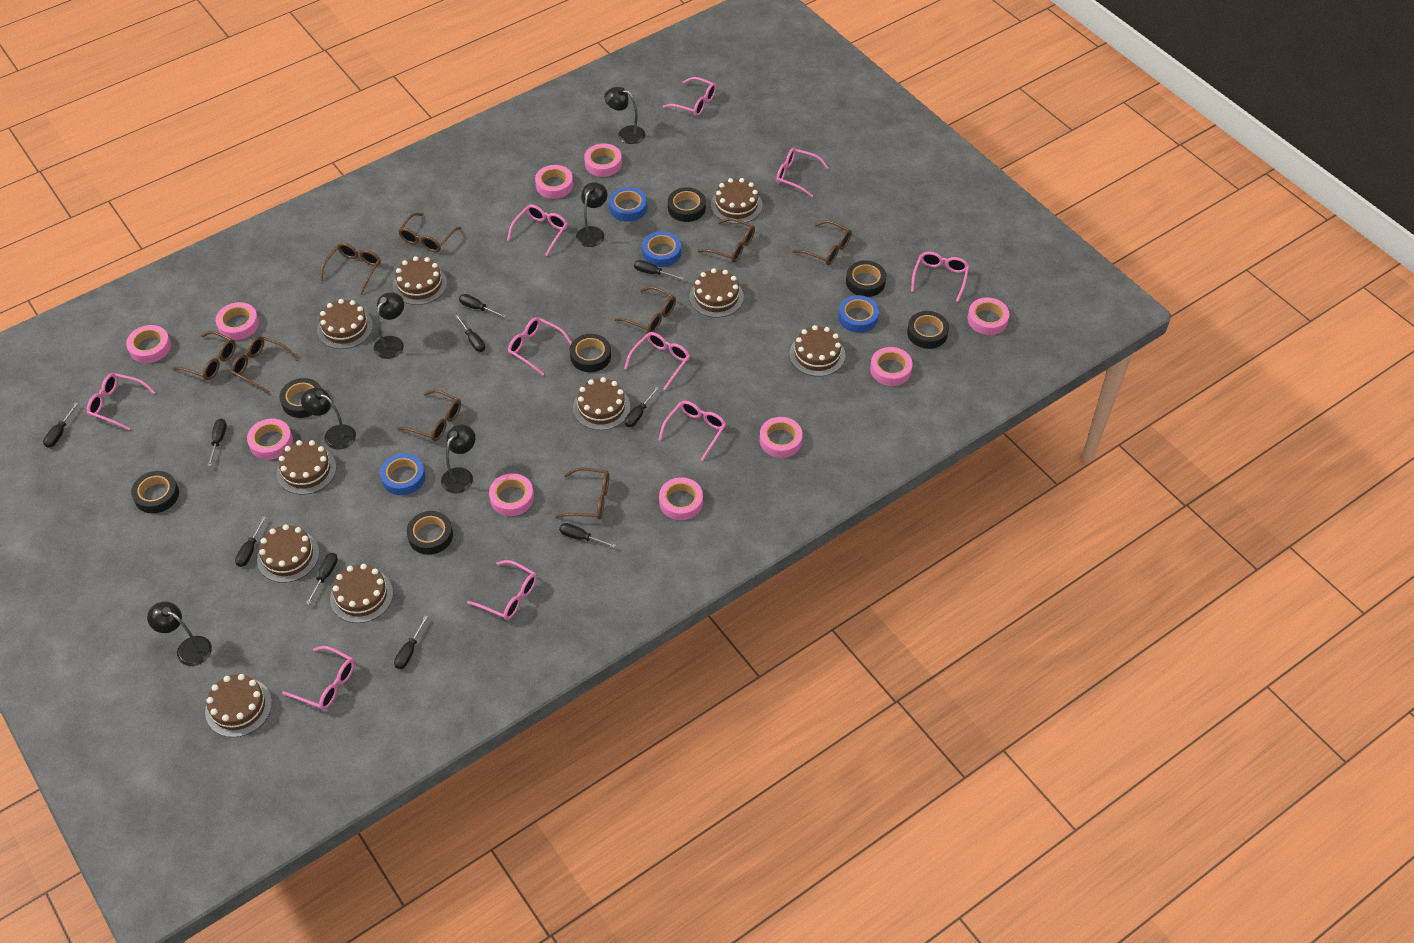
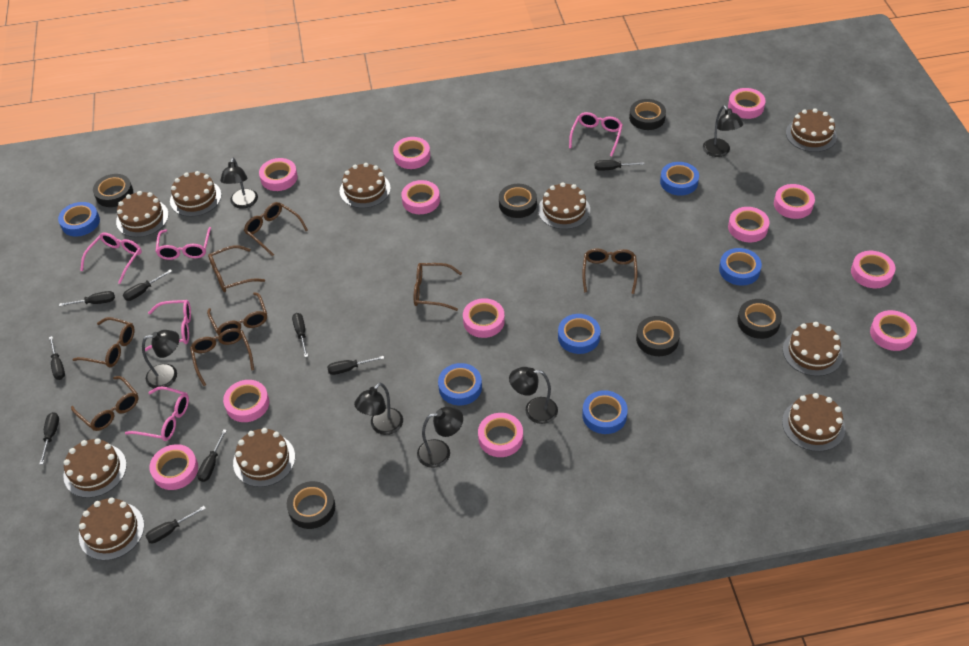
black screwdriver: [43,402,79,448] [208,419,227,466] [235,516,266,567] [306,553,338,605] [394,616,428,669] [455,315,485,352] [459,294,506,318] [559,523,615,548] [625,387,659,427] [634,260,684,280] = 10 -> [39,412,59,465] [49,336,65,380] [59,291,115,306] [123,270,172,301] [145,506,206,543] [197,429,227,482] [292,313,308,357] [327,356,384,375] [595,160,645,171] = 9
black tape: [131,471,179,513] [280,378,321,418] [407,511,453,555] [570,334,611,372] [668,187,706,222] [846,260,886,297] [907,311,949,349] = 7 -> [93,174,133,207] [287,481,335,529] [499,184,537,218] [629,99,666,130] [636,316,680,356] [737,299,782,339] = 6
blue tape: [380,453,425,495] [609,187,647,222] [642,231,681,267] [838,295,879,333] = 4 -> [58,202,100,237] [438,363,482,405] [558,314,600,354] [582,390,628,434] [660,162,699,195] [719,248,762,286] = 6
brown glasses: [172,331,236,380] [231,336,299,394] [320,243,381,294] [397,390,461,441] [398,213,461,252] [555,468,609,519] [614,286,676,333] [697,218,755,262] [792,220,852,265] = 9 -> [71,376,139,431] [72,317,134,367] [190,328,254,386] [207,292,267,335] [208,245,265,292] [244,202,308,256] [414,263,462,311] [582,248,638,294] = 8
pink glasses: [87,373,156,430] [282,646,354,710] [467,560,537,620] [507,205,567,256] [508,317,572,376] [624,332,690,390] [658,401,726,461] [663,77,716,116] [776,148,829,197] [911,252,969,302] = 10 -> [80,232,142,284] [125,386,189,441] [145,300,191,351] [155,227,211,260] [569,112,623,156] = 5
pink tape: [126,325,171,363] [216,302,259,340] [247,419,293,460] [489,473,534,516] [535,165,573,199] [584,143,622,177] [659,477,703,520] [760,417,803,458] [870,347,913,386] [967,297,1010,335] = 10 -> [150,444,198,490] [223,380,269,422] [259,158,298,191] [393,137,430,169] [401,180,440,214] [463,298,505,338] [478,413,523,457] [728,88,766,119] [728,207,769,242] [774,184,815,219] [851,251,895,288] [870,310,917,351] = 12

